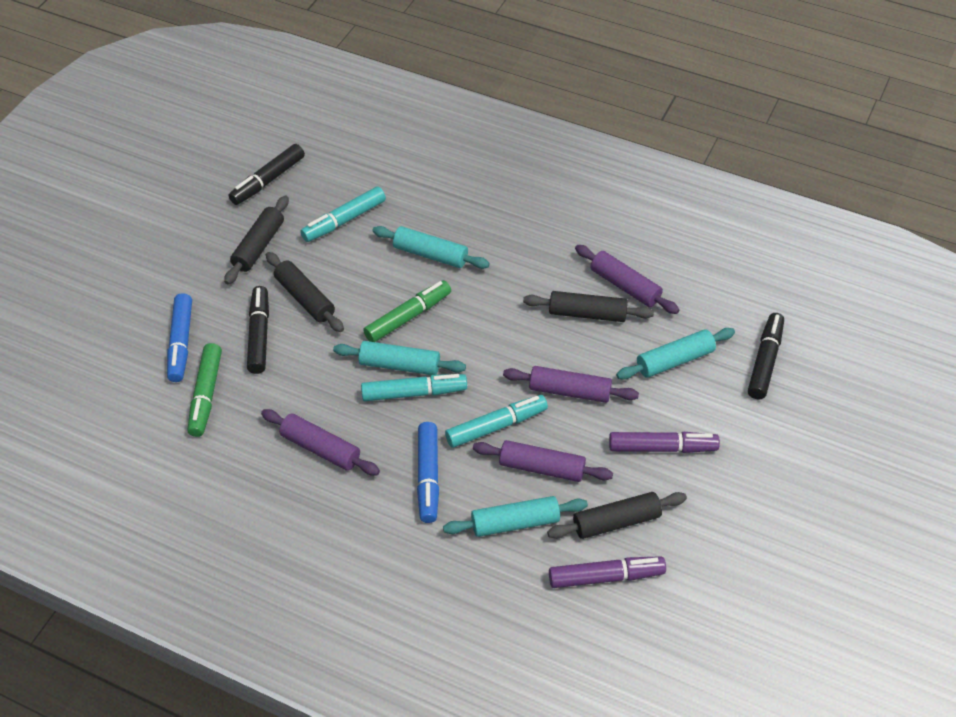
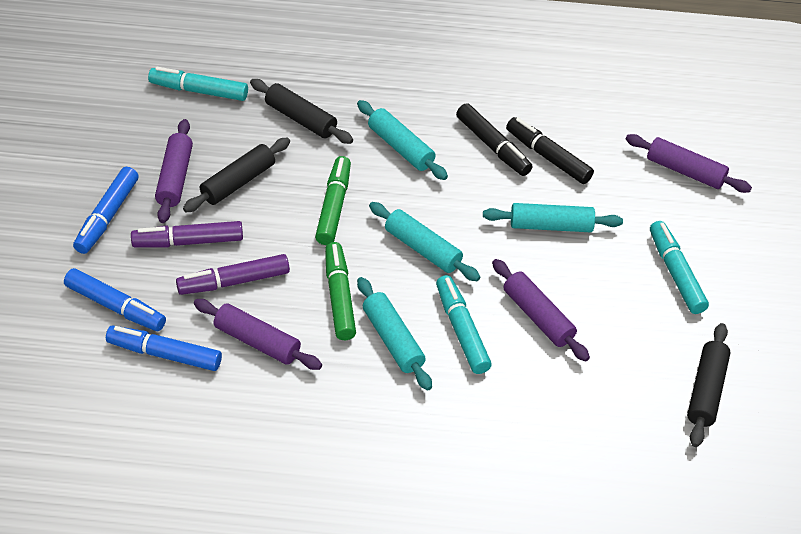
black marker: [229,144,305,205] [247,286,269,374] [748,313,784,400] = 3 -> [456,103,533,176] [506,117,594,184] = 2
black rolling pin: [224,196,289,284] [266,252,344,332] [523,291,654,322] [547,492,687,539] = 4 -> [183,137,290,213] [250,79,353,144] [687,323,731,447] = 3
blue marker: [167,293,192,382] [417,422,439,523] = 2 -> [64,268,166,331] [73,167,139,254] [106,326,222,371] = 3

